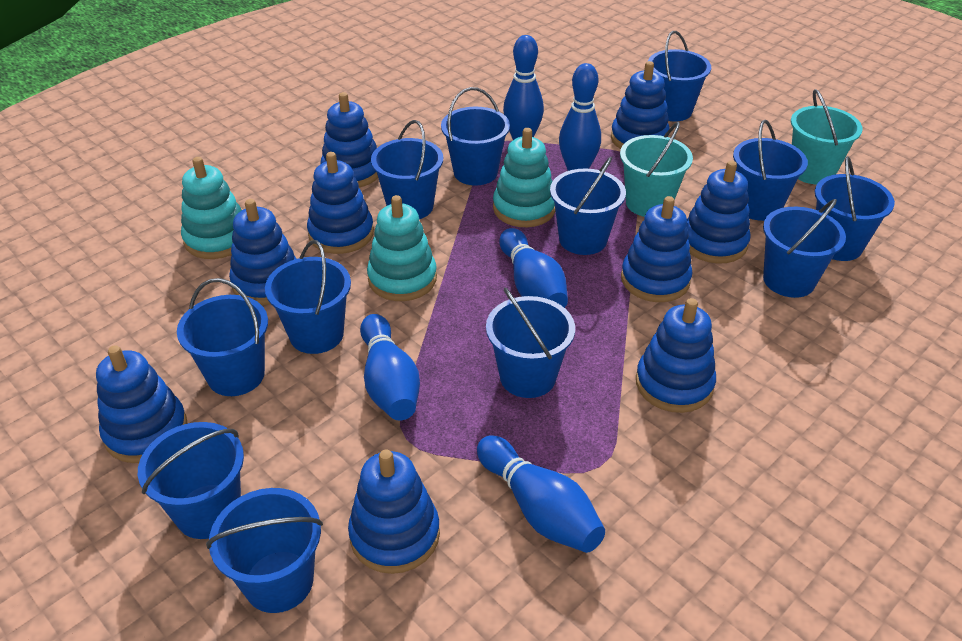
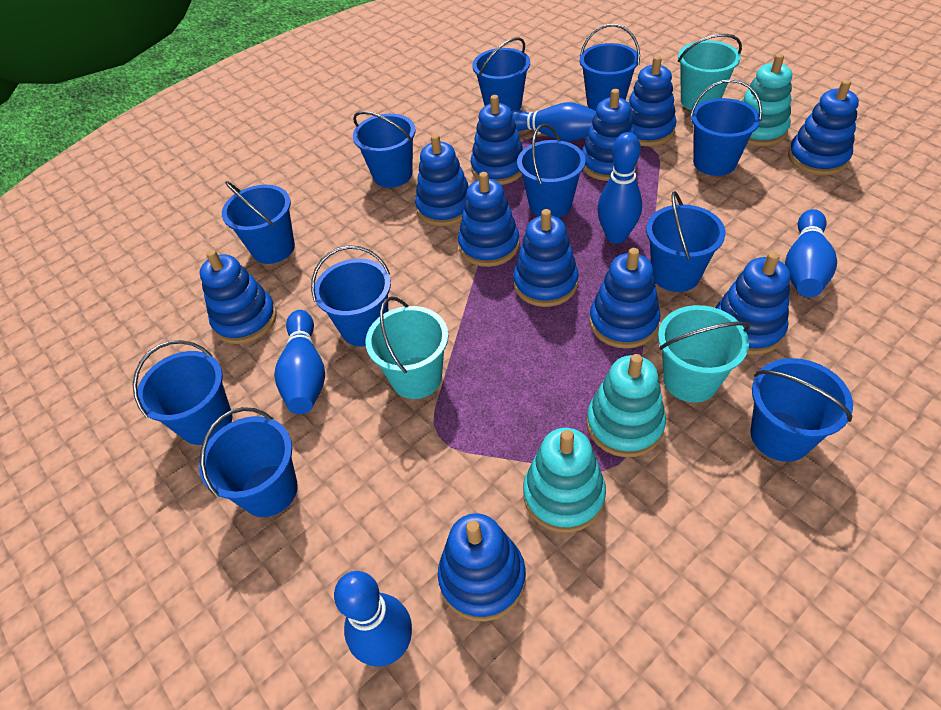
blue bucket: [138,422,244,539] [177,278,268,396] [206,488,323,613] [265,240,351,354] [371,120,443,219] [441,87,510,186] [486,287,575,398] [550,157,626,255] [648,31,711,121] [733,120,808,221] [763,199,846,298] [815,156,895,261] = 12 -> [133,340,232,445] [199,407,298,517] [222,181,295,264] [311,245,391,346] [353,111,416,188] [472,37,530,110] [517,124,586,218] [580,24,640,111] [646,191,726,292] [690,79,762,176] [750,358,853,462] = 11
blue stacking toy: [96,345,188,463] [229,199,297,305] [307,152,374,254] [321,92,378,187] [348,449,440,574] [611,61,670,149] [621,196,693,302] [636,298,716,413] [686,161,751,263] = 9 -> [200,250,277,344] [415,134,469,226] [438,513,526,622] [458,172,520,267] [471,95,523,185] [513,209,579,307] [582,89,637,181] [589,248,660,349] [628,56,676,146] [716,252,790,355] [788,80,859,175] = 11
turquoise bucket: [620,122,693,217] [791,89,863,184] = 2 -> [365,297,448,399] [658,305,750,403] [678,34,742,110] = 3

